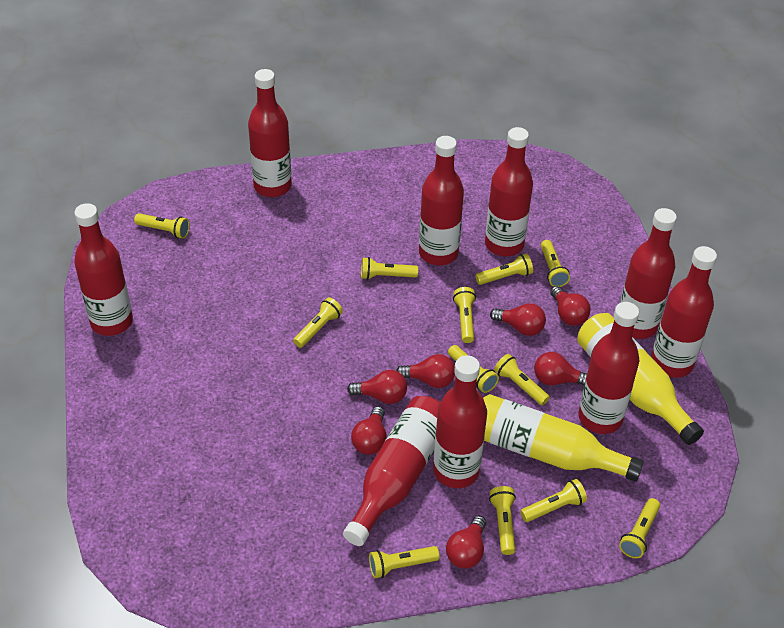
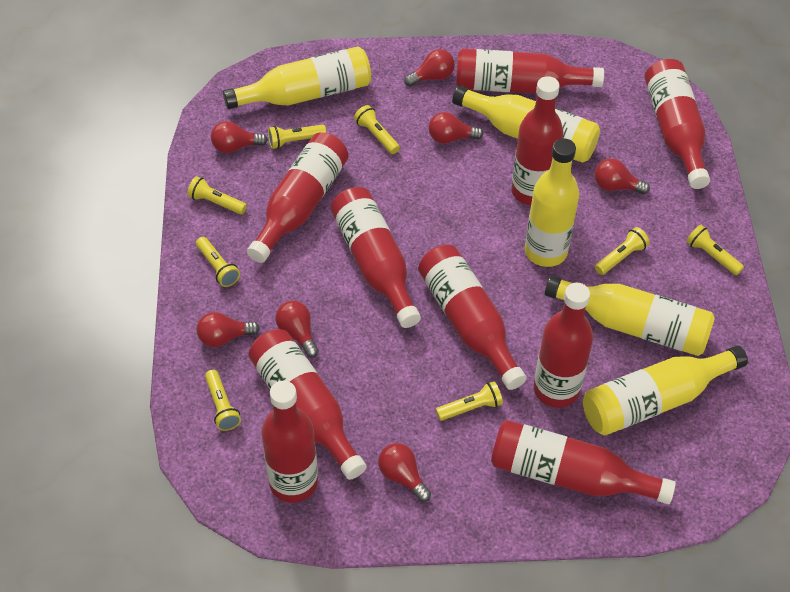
red bottle: [74,203,133,336] [248,69,292,197] [343,396,440,546] [419,136,464,265] [433,355,487,488] [485,127,533,257] [579,302,639,434] [620,208,677,339] [651,246,717,378] = 9 -> [247,133,349,263] [249,329,367,480] [261,381,318,503] [331,187,421,328] [418,245,527,390] [456,48,604,94] [491,420,676,504] [511,76,564,205] [534,283,593,408] [645,59,710,189] = 10
yellow bottle: [483,394,644,482] [577,313,704,445] = 2 -> [223,46,371,109] [452,85,600,163] [525,138,580,267] [545,275,715,356] [583,345,748,436] = 5
yellow flashlight: [134,213,190,239] [293,297,343,348] [361,257,418,280] [369,546,439,578] [448,345,499,393] [453,287,476,343] [475,253,533,285] [489,486,516,555] [494,354,550,405] [520,479,587,522] [541,240,570,287] [619,498,660,558] = 12 -> [187,176,247,215] [196,237,240,287] [205,370,241,431] [268,124,326,149] [354,105,400,154] [436,381,503,421] [595,227,650,275] [686,225,744,275] = 8

